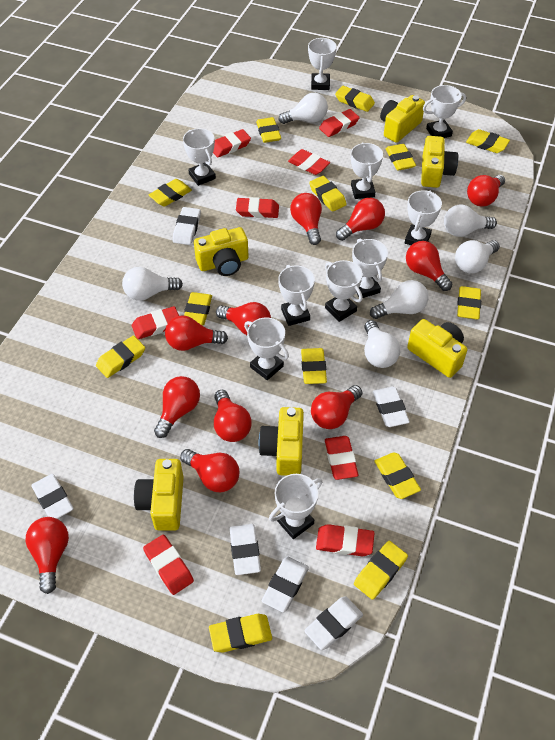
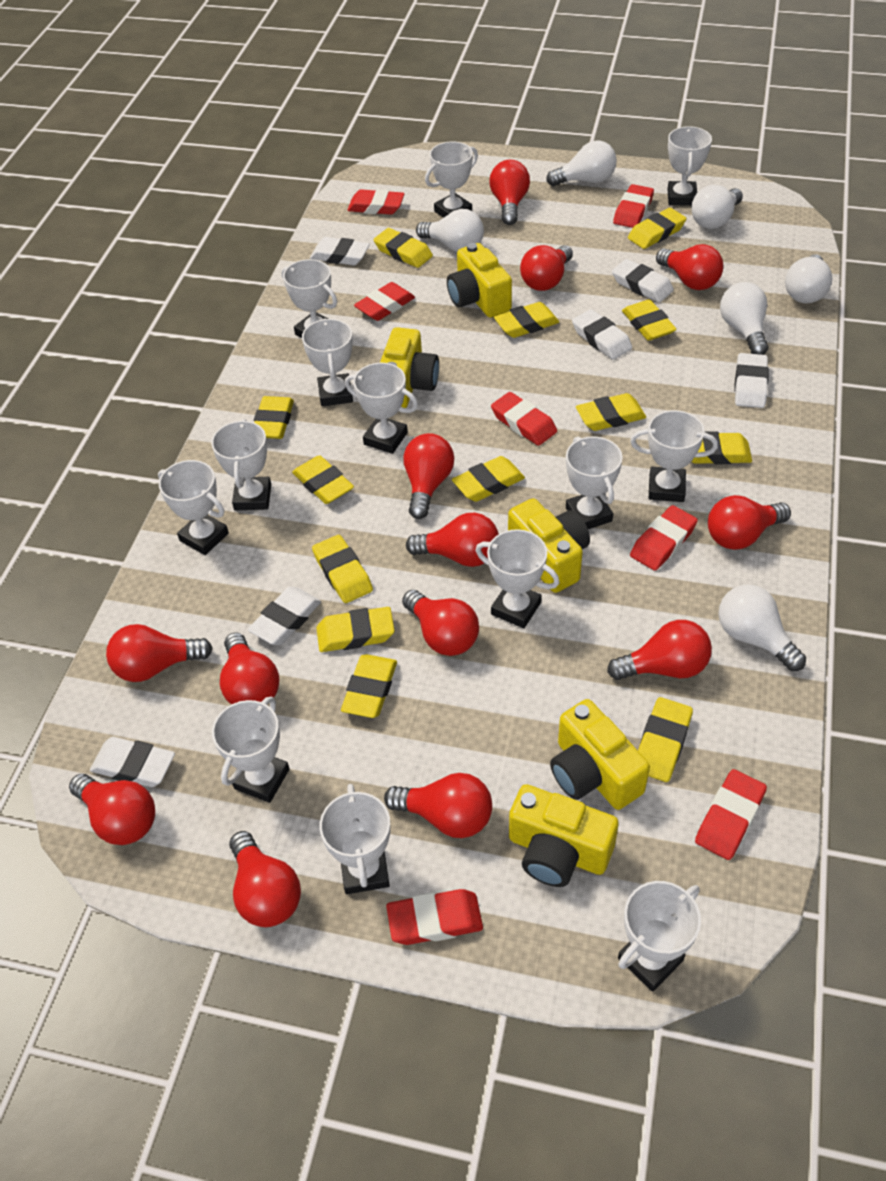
red eraser: [132,306,179,339] [143,535,194,595] [213,129,251,158] [236,197,279,218] [288,149,330,175] [316,524,374,556] [319,109,360,137] [325,436,358,480] = 8 -> [347,189,404,215] [354,282,415,321] [386,889,483,945] [491,392,557,446] [613,184,654,228] [630,505,698,571] [695,769,767,860] = 7
red light bulb: [26,517,69,594] [154,376,200,438] [165,315,228,351] [180,449,239,492] [214,390,252,442] [216,302,271,335] [290,193,322,245] [311,385,363,429] [336,198,385,241] [406,241,452,291] [467,175,505,206] = 11 -> [69,774,155,845] [106,624,213,682] [220,632,280,705] [229,831,301,927] [384,773,492,838] [402,590,479,656] [403,433,454,519] [406,513,499,567] [489,160,530,225] [520,245,573,291] [607,620,712,680] [656,244,723,290] [708,495,791,550] = 13
white trophy: [183,128,216,186] [244,317,289,380] [269,474,322,539] [278,265,315,326] [308,38,337,90] [325,260,363,322] [351,142,383,199] [352,238,388,298] [405,190,442,245] [423,85,466,138] = 10 -> [158,460,229,555] [211,419,271,510] [212,696,289,803] [281,259,337,338] [302,318,353,406] [319,784,391,894] [345,363,418,454] [425,142,478,218] [476,529,560,628] [566,436,623,529] [618,881,701,992] [630,410,718,502] [667,126,712,205] = 13
yellow camera: [134,459,184,531] [194,227,249,276] [258,407,304,476] [380,95,425,143] [407,319,467,378] [421,136,458,188] = 6 -> [380,327,439,408] [447,243,512,318] [508,498,590,593] [509,784,619,887] [550,699,650,810] = 5

